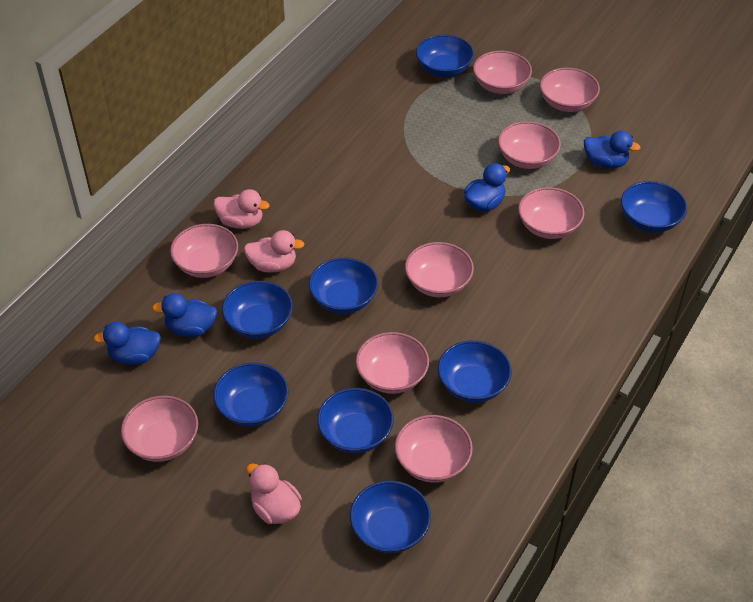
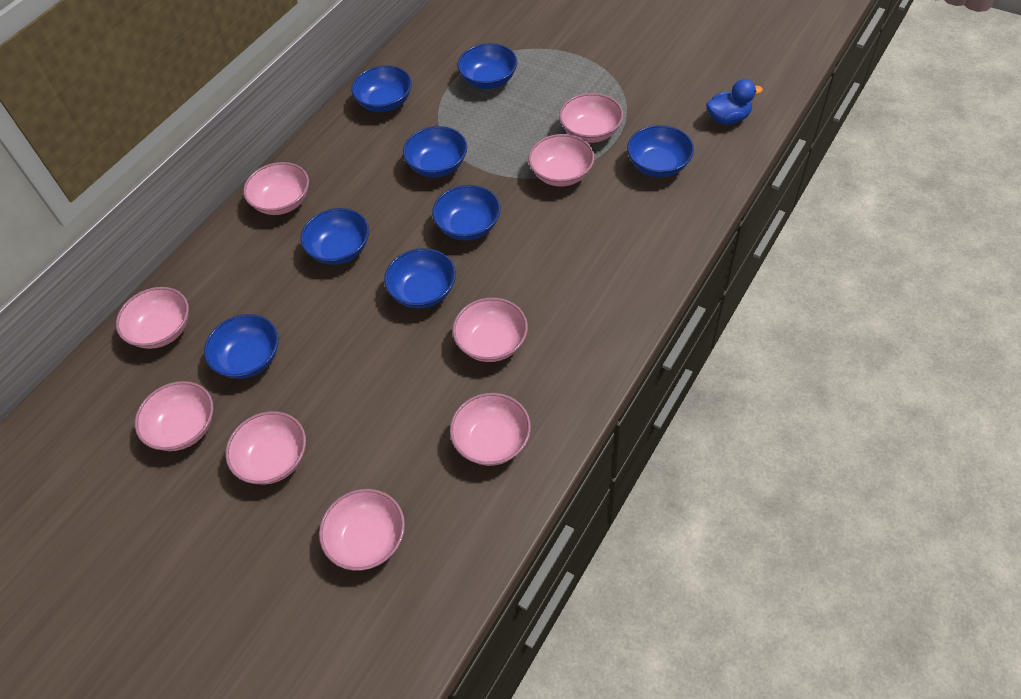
blue duck: [93,322,161,365] [152,293,217,337] [464,163,510,212] [584,131,641,169] = 4 -> [706,79,763,125] = 1
pink duck: [214,189,270,229] [244,230,305,273] [247,463,302,524] = 3 -> none = 0

